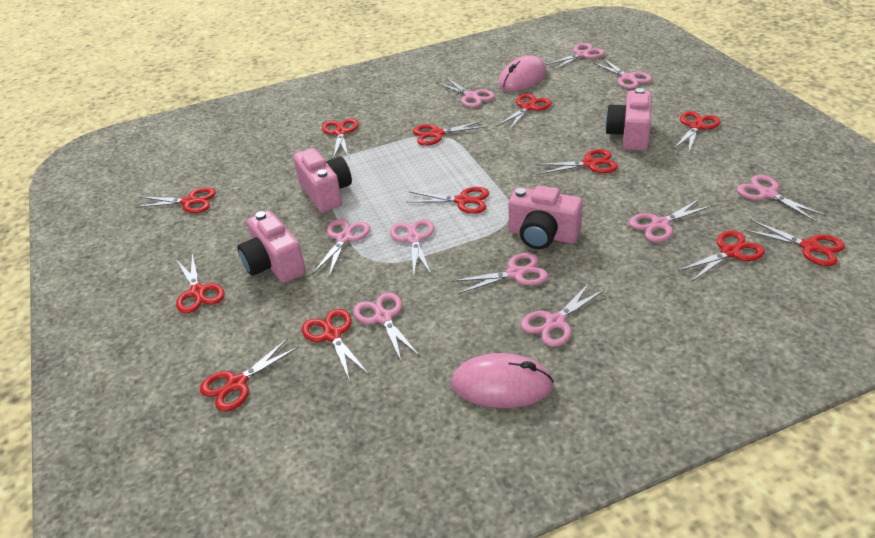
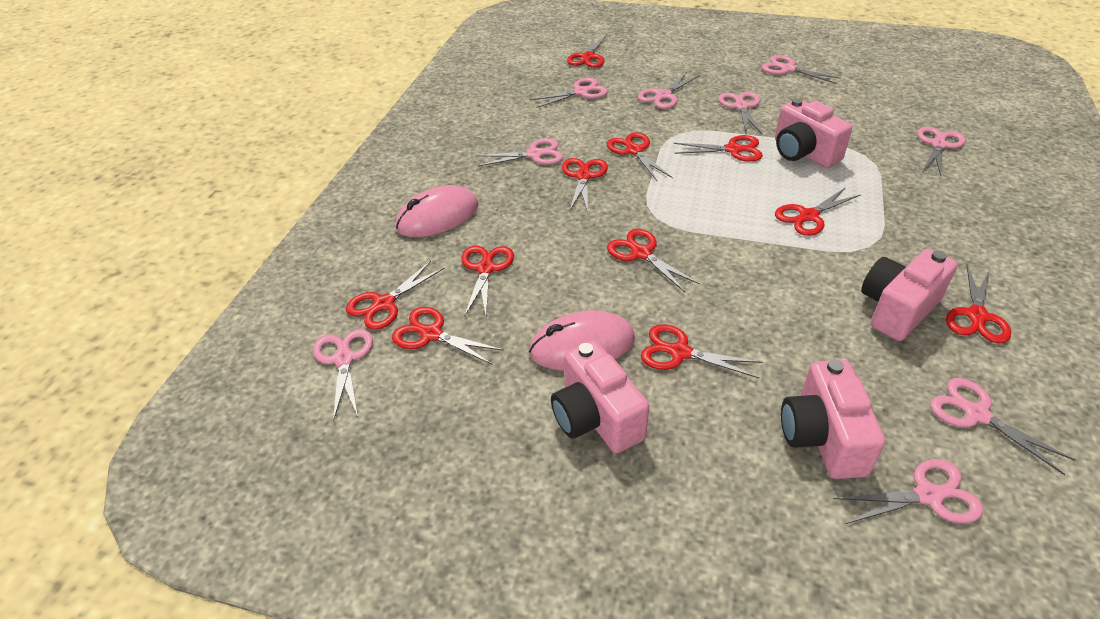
pink scissors: [313,219,370,277] [353,292,420,363] [390,219,434,276] [437,78,495,108] [452,253,548,294] [521,282,605,347] [545,43,605,71] [594,58,652,89] [629,199,712,242] [737,175,827,223] = 10 -> [313,329,373,422] [475,138,563,166] [530,78,608,108] [638,72,700,109] [718,92,763,135] [762,55,841,84] [833,459,983,524] [917,127,966,176] [930,378,1075,475] = 9
red scissors: [136,187,216,213] [176,253,224,314] [200,338,299,412] [302,309,369,381] [322,118,359,157] [406,187,489,214] [413,121,487,146] [497,93,552,130] [536,149,618,174] [674,111,720,151] [678,230,765,281] [744,219,845,266] = 12 -> [346,261,444,330] [392,307,504,364] [461,246,514,315] [562,158,608,212] [567,35,607,68] [607,132,673,181] [607,229,700,292] [641,324,763,378] [673,135,763,162] [775,187,861,236] [946,265,1011,343] = 11

